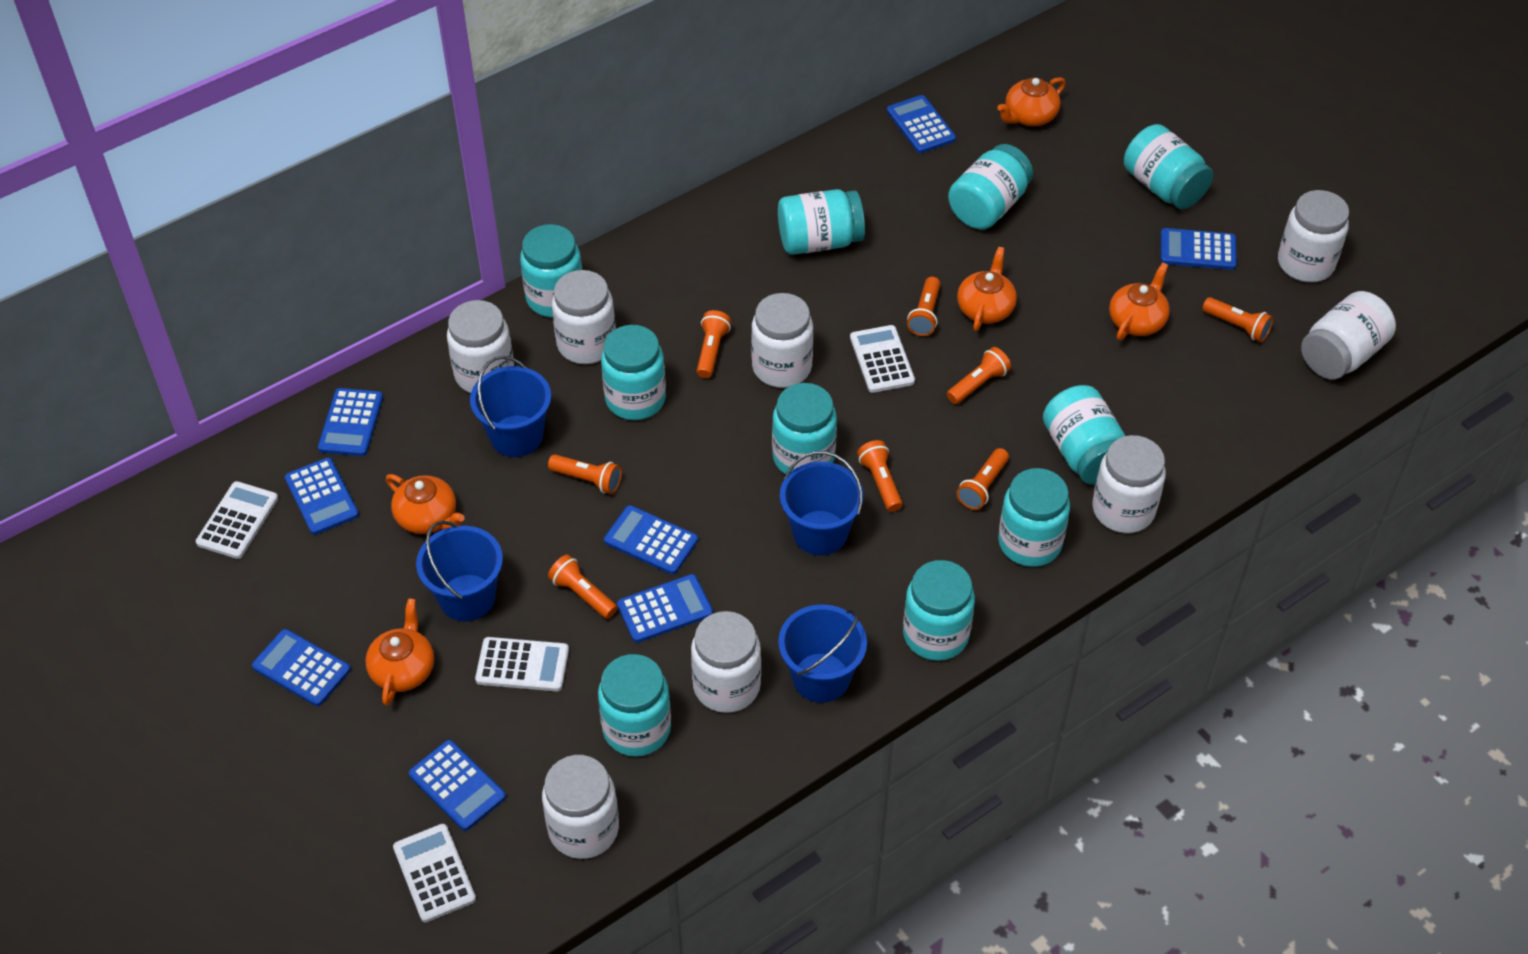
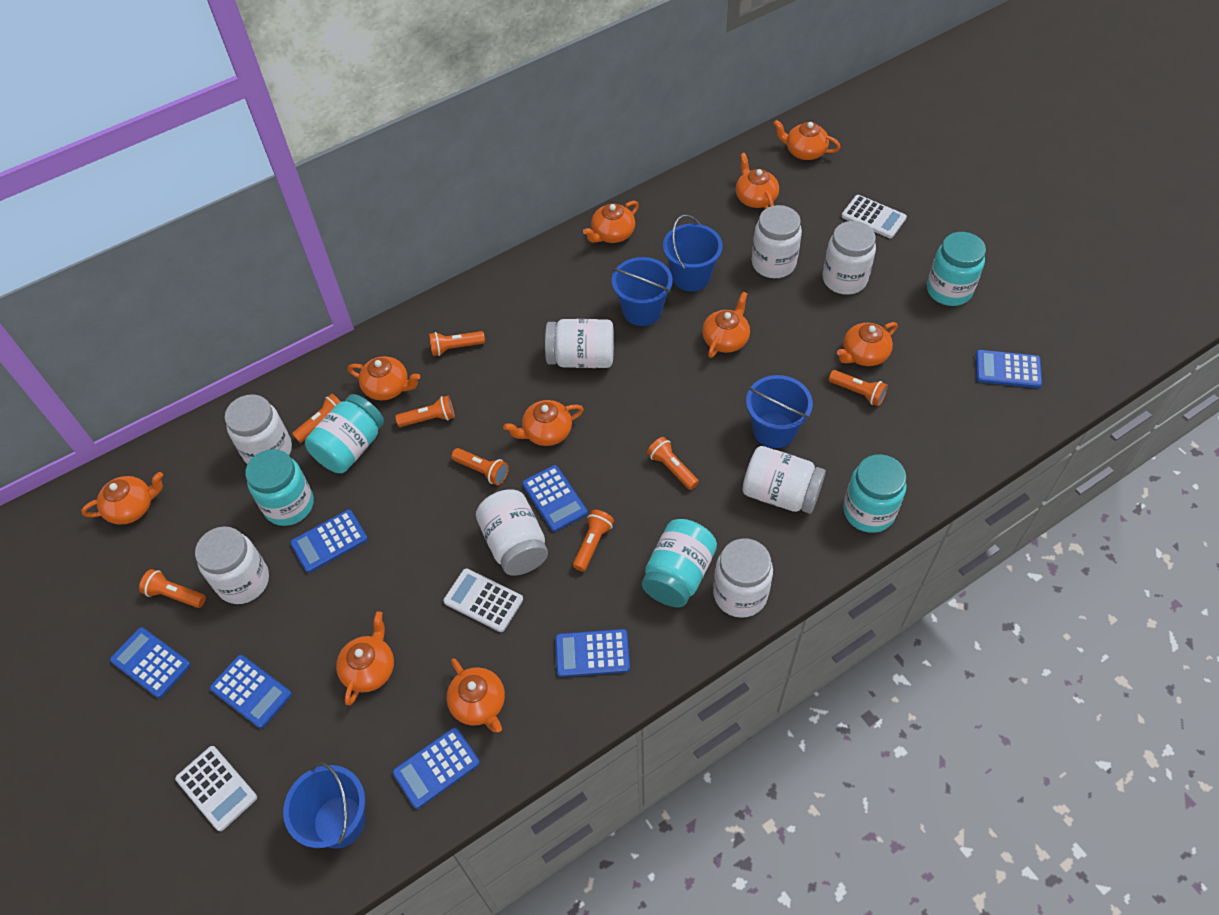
blue calculator: [252,629,351,706] [285,458,359,535] [318,388,383,456] [409,740,506,831] [604,505,698,574] [617,574,713,643] [887,95,956,153] [1161,228,1237,270] = 8 -> [110,627,191,698] [210,655,292,728] [290,510,368,573] [392,727,480,809] [522,465,588,532] [555,629,630,677] [976,350,1042,388] = 7
orange teapot: [365,598,434,706] [386,474,465,534] [957,247,1017,331] [997,77,1066,126] [1109,262,1170,340] = 5 -> [81,472,163,525] [336,611,394,705] [347,356,420,400] [446,658,505,732] [503,400,584,446] [583,201,639,243] [702,292,750,358] [736,153,779,209] [773,120,840,160] [837,322,898,366] = 10
turquoise jar: [520,224,582,317] [598,654,671,757] [601,325,666,420] [772,383,837,475] [778,189,865,255] [903,560,975,661] [948,144,1033,230] [998,468,1070,567] [1043,385,1126,485] [1124,124,1213,209] = 10 -> [245,449,314,526] [305,394,384,473] [642,519,717,607] [843,454,906,533] [927,232,986,306] = 5
white calculator: [196,481,278,559] [393,824,476,922] [475,637,569,691] [850,325,915,393] = 4 -> [175,746,257,831] [443,568,523,632] [842,195,907,238] = 3

